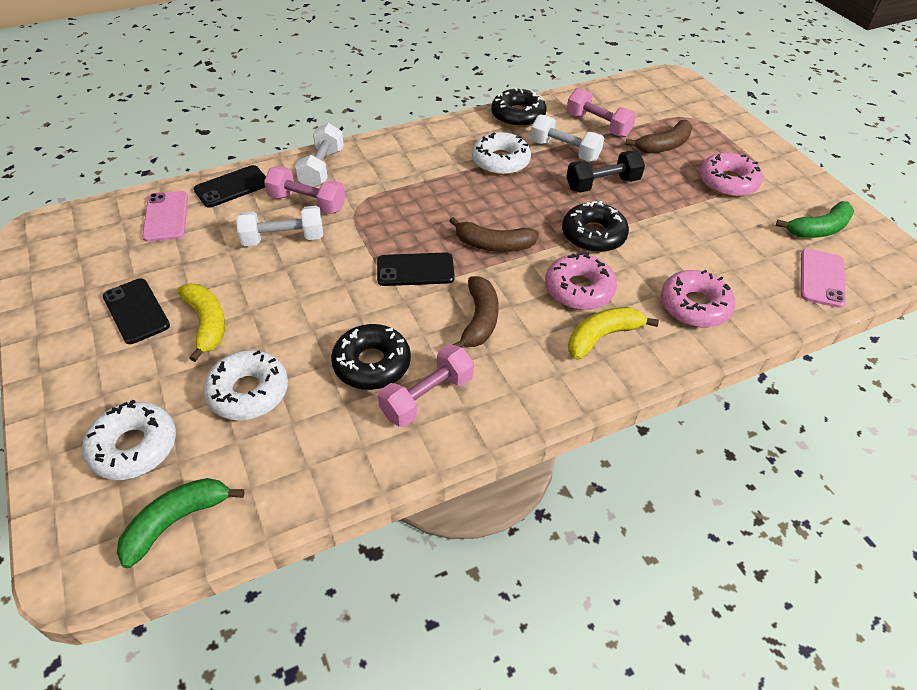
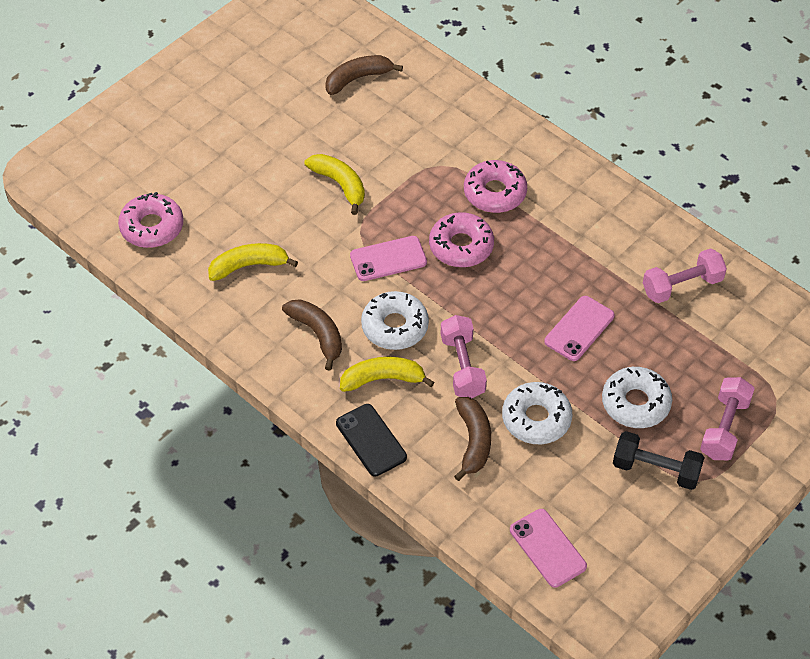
black donut: [331,324,411,390] [491,88,547,127] [562,201,629,253] = 3 -> none = 0
black phone: [102,279,170,344] [194,165,266,208] [377,252,455,286] = 3 -> [336,404,407,476] = 1
green banana: [117,478,245,568] [776,201,854,238] = 2 -> none = 0
pink phone: [142,191,188,242] [800,249,846,308] = 2 -> [350,236,427,281] [510,509,587,588] [544,296,615,361] = 3
white dumbbell: [236,206,323,246] [295,123,344,187] [530,114,604,162] = 3 -> none = 0
yellow banana: [177,284,225,362] [568,307,659,360] = 2 -> [208,243,298,281] [305,154,365,215] [340,357,435,392] = 3

